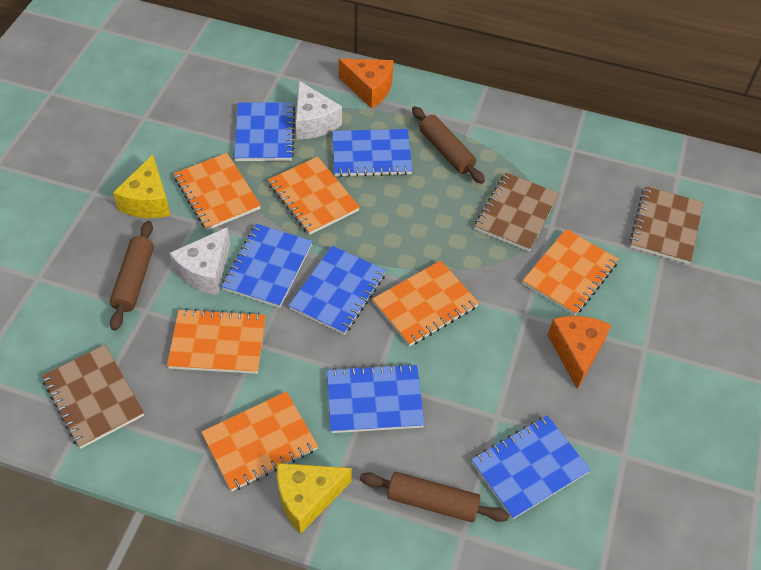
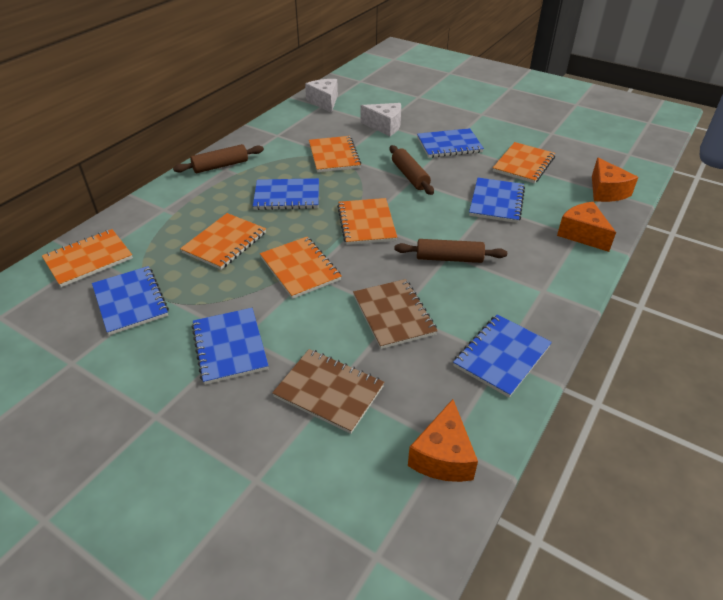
brown notebook: [42,345,144,449] [475,173,560,251] [629,186,704,264] = 3 -> [272,349,384,434] [353,279,438,349] = 2
orange cheese: [339,59,393,109] [548,316,611,389] = 2 -> [408,399,478,482] [557,202,616,252] [592,158,638,202] = 3
yellow cheese: [113,155,171,218] [277,463,352,534] = 2 -> none = 0

